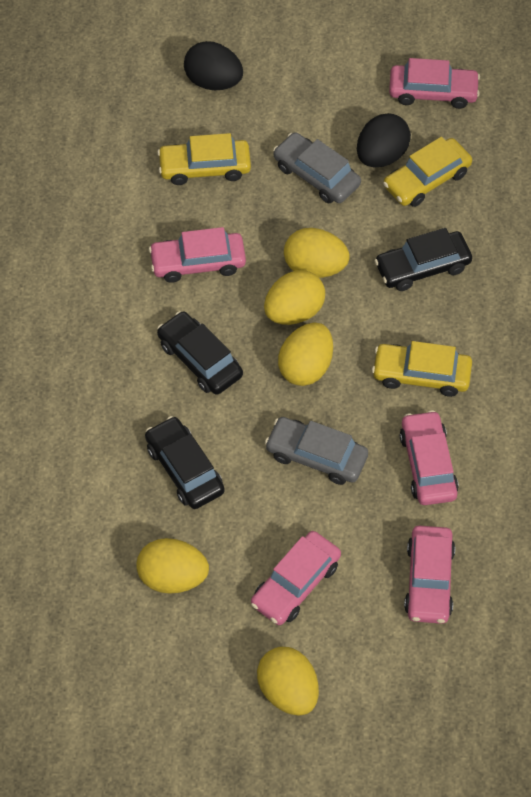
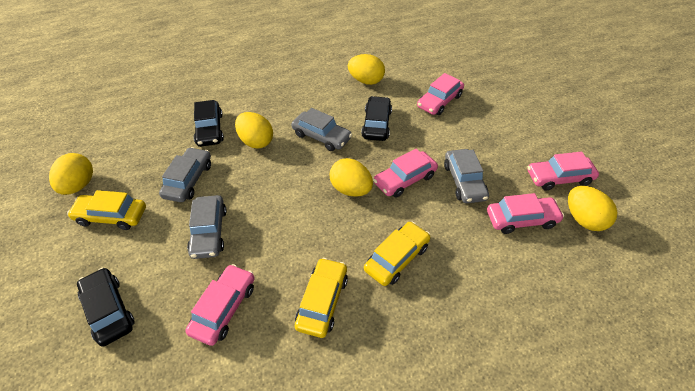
black egg: [184,41,243,90] [357,113,411,168] = 2 -> none = 0
grey car: [265,417,368,485] [273,132,361,203] = 2 -> [159,147,211,202] [187,195,227,259] [291,108,352,151] [444,149,489,203] = 4

